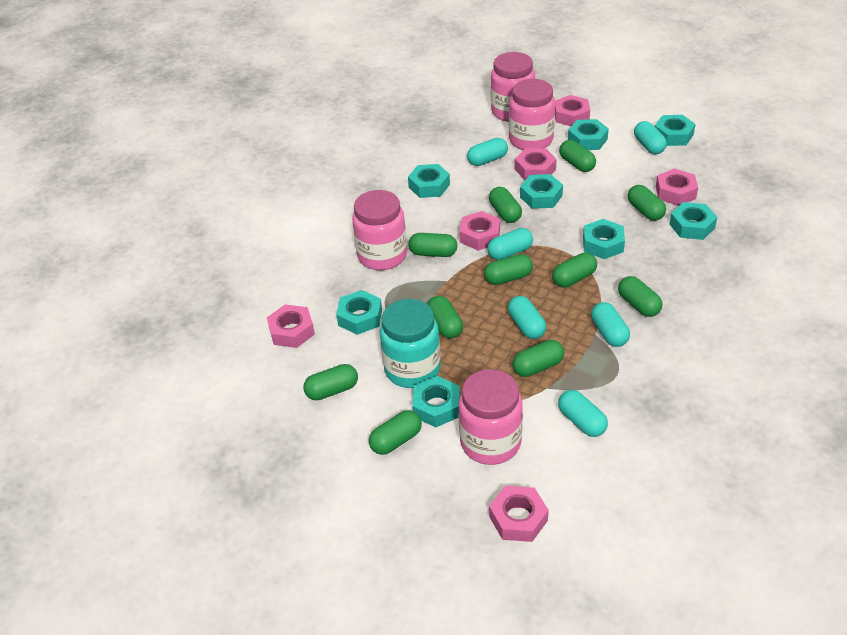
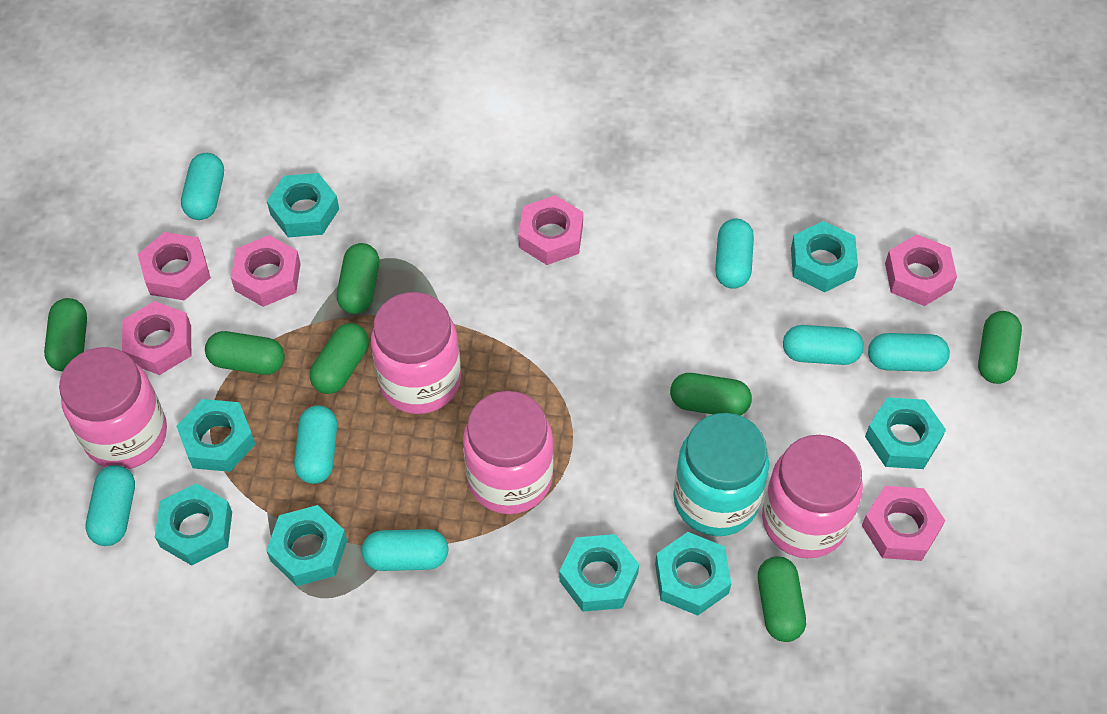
green capsule: [303,364,358,400] [369,410,422,455] [409,233,457,257] [428,296,463,338] [484,254,533,285] [489,187,522,223] [512,340,564,377] [552,252,597,288] [559,140,596,172] [618,276,662,317] [628,185,666,221] = 11 -> [44,298,87,372] [205,331,285,375] [310,323,369,394] [337,243,379,314] [670,373,752,416] [758,556,806,642] [978,311,1022,384] = 7
turquoise capsule: [467,138,508,166] [487,228,533,260] [508,296,546,339] [558,390,608,437] [591,302,630,347] [634,121,667,154] = 6 -> [85,465,135,546] [181,153,224,220] [294,405,337,484] [362,529,448,571] [715,219,754,289] [783,325,864,365] [868,333,950,372] = 7

